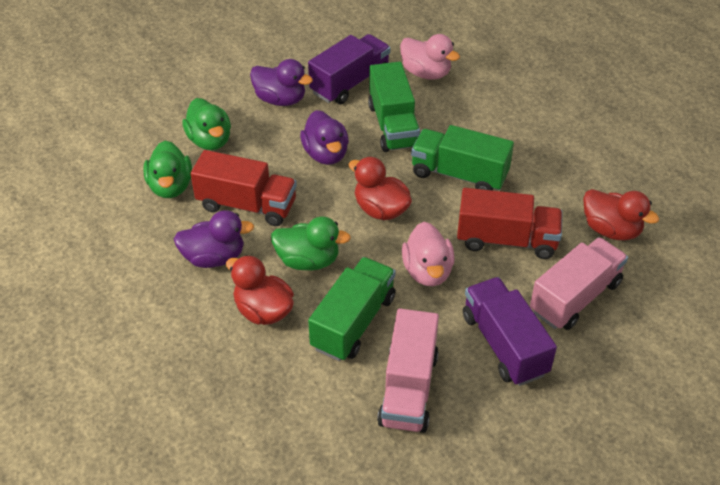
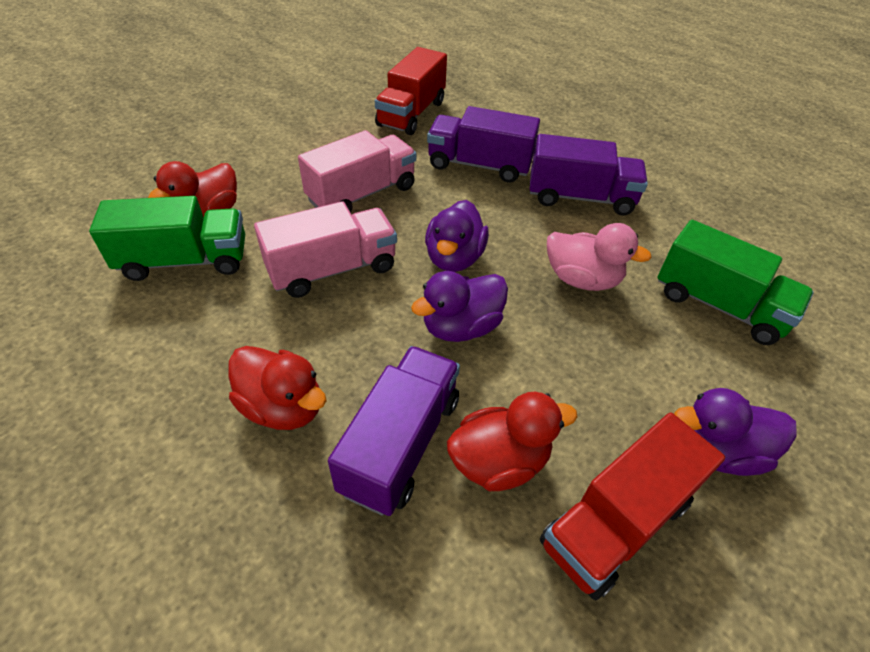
green duck: [143,141,192,198] [182,98,231,150] [271,217,351,271] = 3 -> none = 0
green truck: [308,257,396,361] [368,62,420,152] [411,125,514,190] = 3 -> [89,196,245,281] [658,220,814,345] = 2
pink duck: [400,34,460,79] [402,222,455,286] = 2 -> [547,223,652,291] = 1
purple truck: [308,34,391,104] [463,277,557,386] = 2 -> [328,346,460,516] [427,106,540,183] [530,134,648,215] = 3

